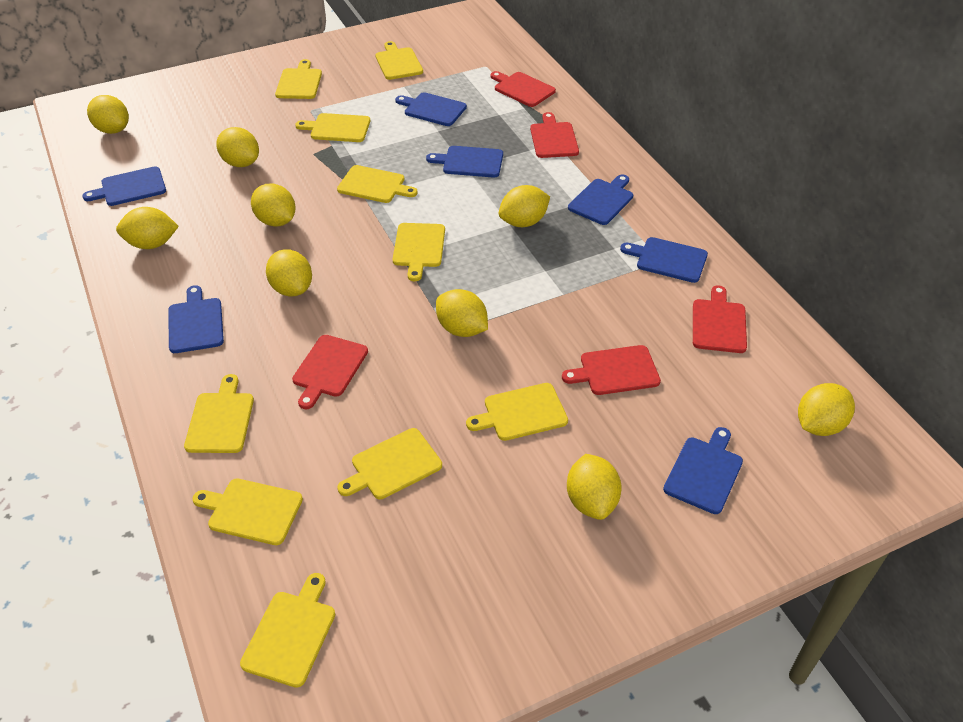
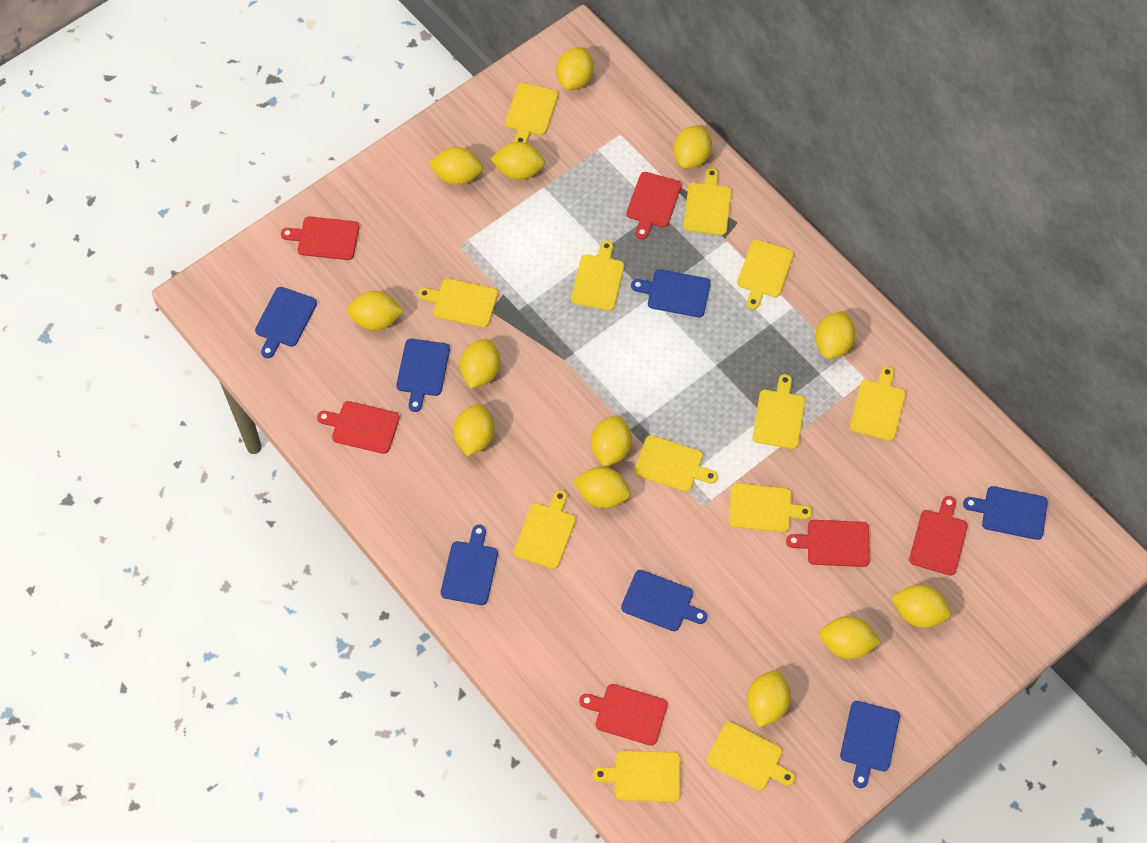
red cutting board: [292,335,368,409] [490,71,556,107] [530,112,579,158] [562,345,661,395] [693,285,747,353] = 5 -> [281,217,359,260] [317,401,400,454] [579,684,668,746] [626,172,682,239] [786,520,870,567] [909,496,968,576] = 6
yellow cutting board: [184,374,254,453] [192,478,303,545] [240,573,335,688] [275,59,322,99] [295,113,370,142] [337,165,418,203] [337,428,442,499] [375,41,423,80] [393,223,445,281] [466,383,568,441] = 10 -> [418,278,498,328] [505,83,558,143] [514,490,576,569] [571,240,624,311] [593,751,680,802] [634,435,718,492] [683,168,732,235] [707,722,795,791] [729,483,812,532] [737,240,794,309] [752,374,805,449] [850,366,906,441] = 12
yellow lemon: [87,95,129,134] [116,207,179,249] [216,127,259,167] [251,183,296,227] [266,249,312,296] [436,289,488,337] [499,185,550,227] [567,454,622,520] [798,383,855,436] = 9 -> [347,291,404,330] [429,147,483,185] [454,404,494,457] [460,339,500,389] [491,142,545,180] [556,47,594,90] [573,467,631,508] [591,415,632,467] [673,125,712,169] [747,670,791,727] [815,311,856,359] [819,616,881,659] [891,585,951,628] = 13

